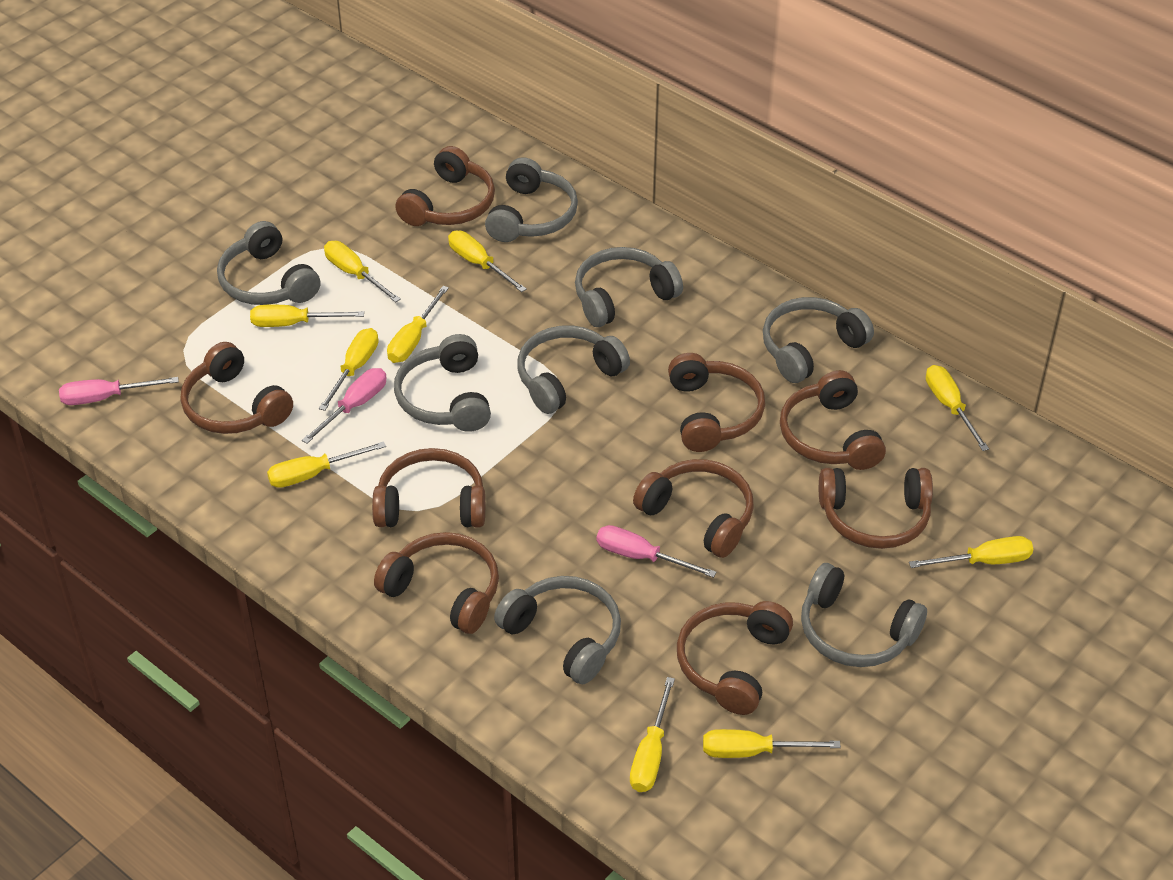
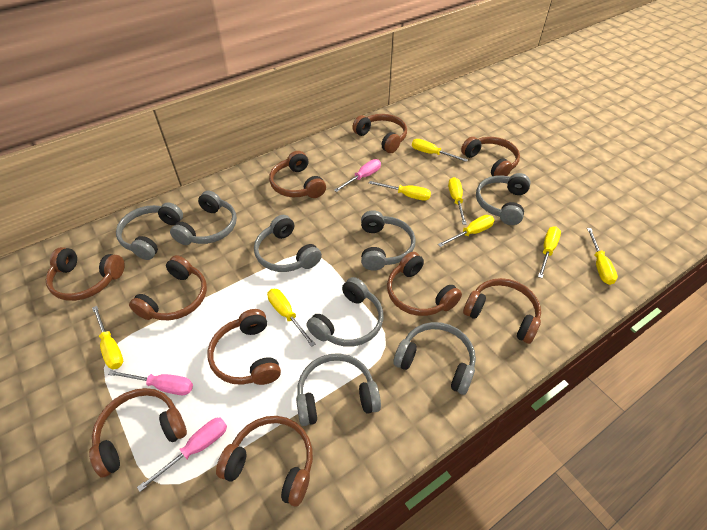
brown headphones: [181,342,293,434] [372,448,485,528] [374,532,499,634] [395,146,495,226] [633,459,754,558] [668,353,765,452] [677,601,793,715] [780,370,886,470] [819,468,933,549] = 9 -> [46,247,125,301] [89,388,187,478] [129,255,207,320] [208,309,281,385] [216,416,313,507] [269,151,326,198] [352,114,407,153] [387,252,462,316] [461,137,520,176] [463,278,541,344] = 10
yellow screwdriver: [250,305,364,327] [267,441,386,488] [319,328,378,411] [324,241,401,302] [387,286,449,363] [448,231,526,292] [630,677,675,792] [703,729,841,758] [909,536,1033,568] [926,365,989,451] = 10 -> [92,306,123,369] [267,289,315,347] [369,181,431,201] [412,139,468,162] [438,215,494,247] [448,177,467,225] [538,226,561,278] [587,228,618,285] = 8

